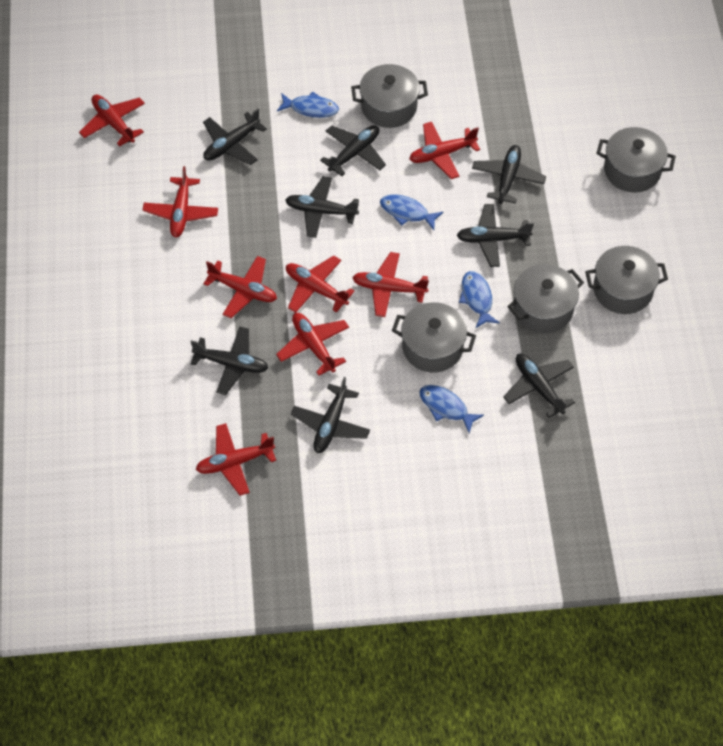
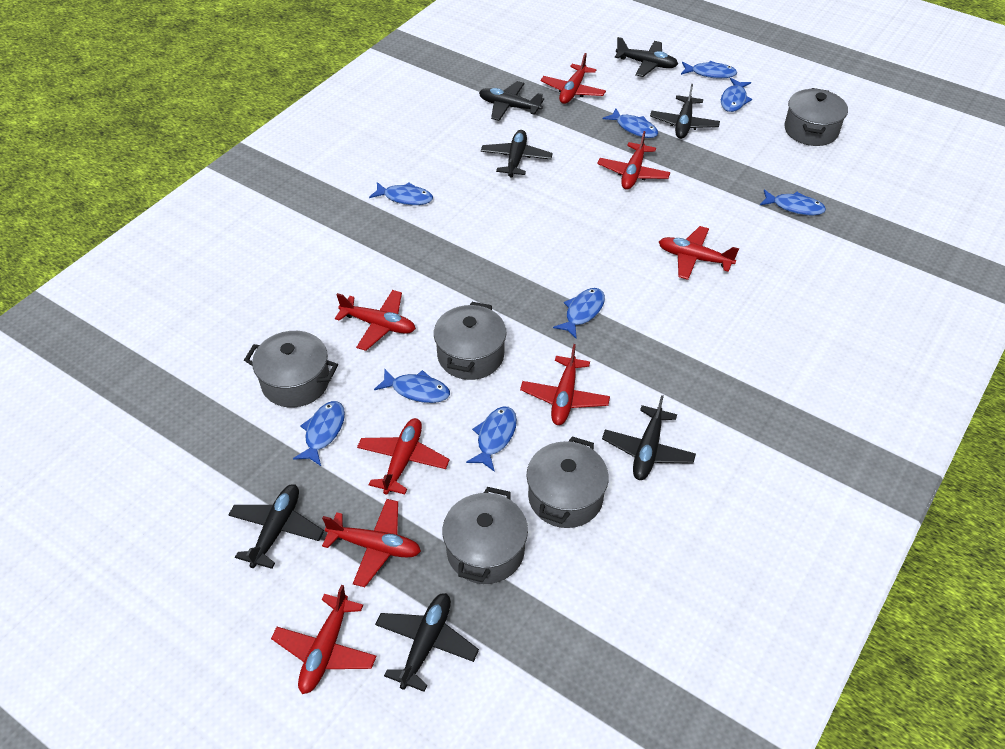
black plane: [191,327,268,395] [203,109,267,165] [285,176,359,238] [291,377,370,453] [320,125,386,176] [457,204,534,267] [472,145,546,204] [503,354,575,418] = 8 -> [228,484,324,569] [375,593,479,692] [479,81,544,121] [481,130,553,178] [602,395,696,480] [615,37,678,77] [650,84,720,139] = 7
blue fish: [277,92,339,118] [380,194,443,230] [420,385,484,433] [459,271,500,328] = 4 -> [293,401,345,466] [369,182,433,205] [374,369,450,403] [466,407,517,472] [553,288,605,339] [603,109,658,138] [681,61,737,79] [721,78,752,112] [760,189,826,216] = 9

